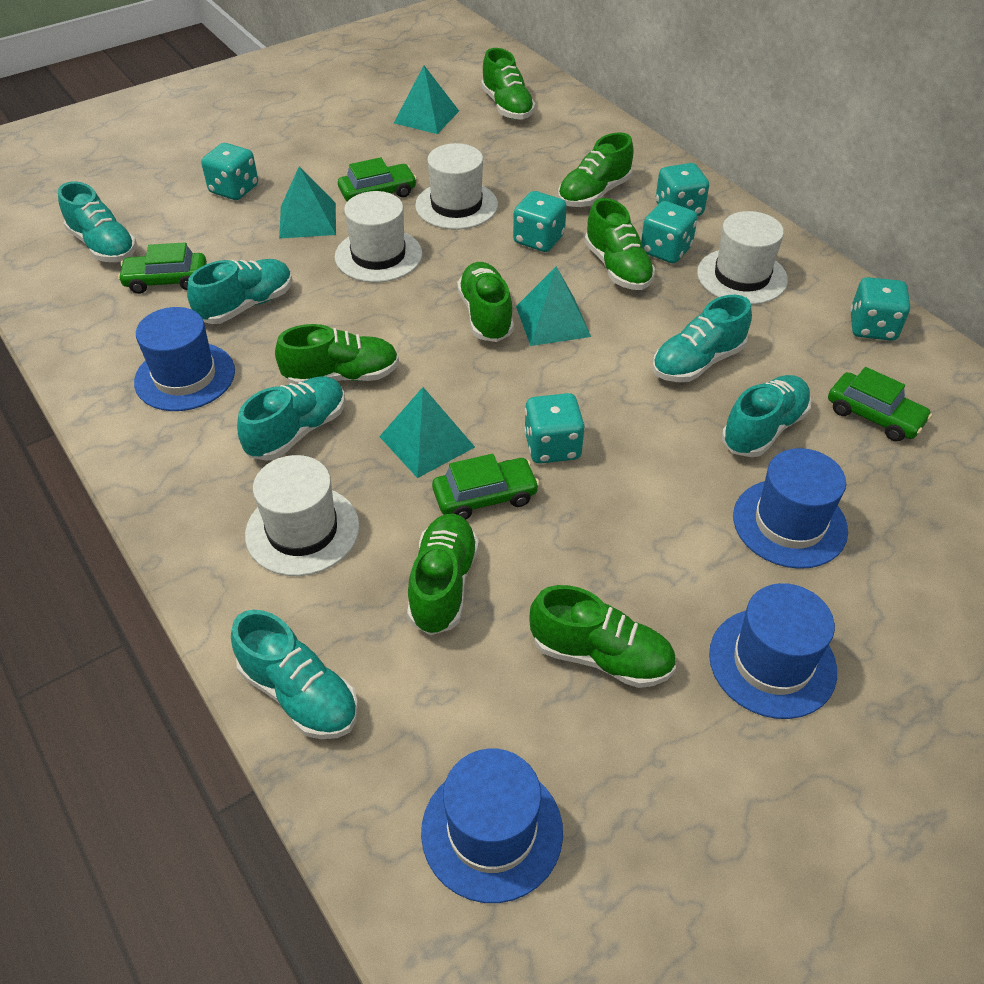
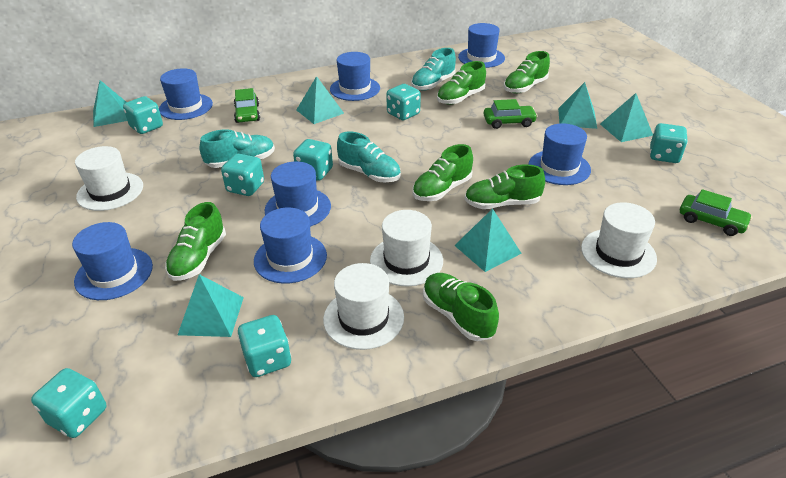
blue hat: [134,307,235,411] [421,749,563,903] [709,583,837,719] [733,448,848,569] = 4 -> [72,222,153,300] [159,68,213,120] [254,208,327,284] [264,161,331,227] [330,52,380,101] [458,23,505,68] [528,123,591,185] = 7
green car: [118,242,207,294] [338,157,417,202] [432,454,540,520] [828,367,932,442] = 4 -> [234,88,260,123] [483,99,537,129] [680,189,753,236] = 3
green shoe: [275,324,399,384] [407,514,479,635] [457,262,514,342] [481,48,535,120] [529,585,676,688] [558,132,634,207] [585,198,655,290] = 7 -> [165,202,226,281] [413,144,473,201] [423,273,499,341] [437,61,486,105] [465,164,545,209] [504,51,550,94] = 6
turquoise dice: [201,143,258,200] [513,191,567,252] [524,393,585,464] [641,201,698,263] [656,163,709,216] [850,277,911,341] = 6 -> [31,368,106,438] [123,96,163,134] [221,154,264,196] [237,315,291,377] [293,139,333,181] [386,84,421,120] [650,123,688,163] = 7
turquoise pyramid: [279,166,336,239] [379,387,475,478] [394,66,459,134] [516,266,591,346] = 4 -> [93,80,127,127] [178,274,244,337] [297,76,344,124] [454,208,522,272] [558,82,597,129] [600,93,653,142] = 6
turquoise shoe: [58,181,137,262] [187,259,292,324] [231,610,358,739] [237,376,345,461] [652,295,752,382] [722,375,811,457] = 6 -> [200,129,275,168] [337,132,401,182] [411,48,456,91] = 3

